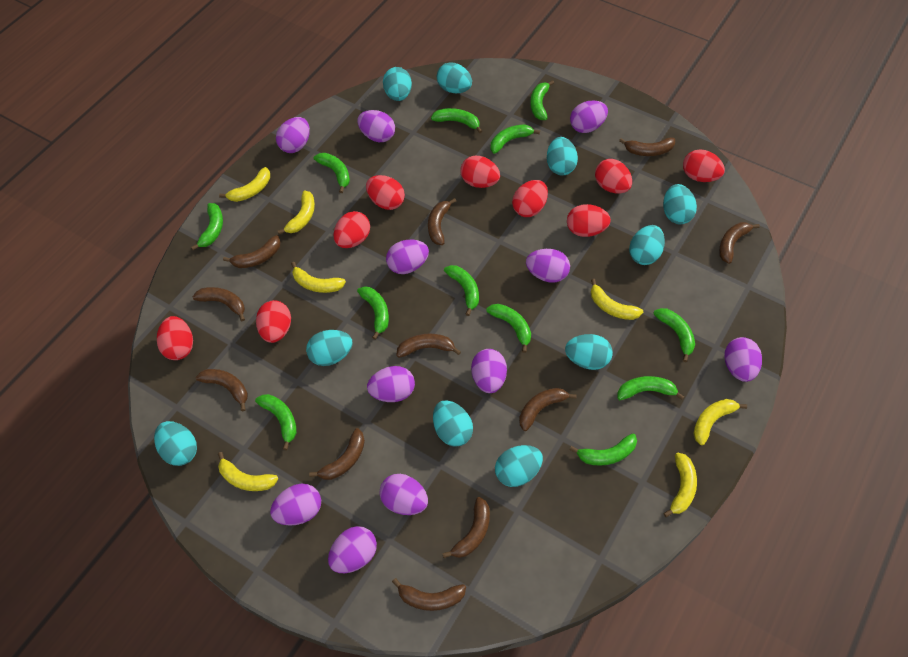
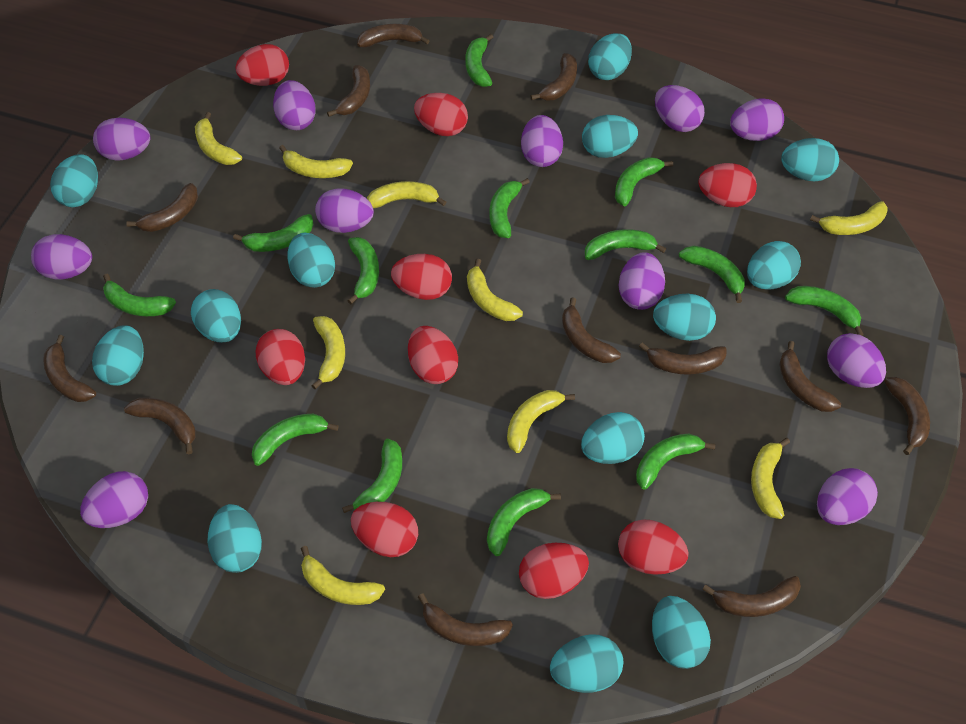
brown banana: [193,287,245,321] [196,369,248,411] [223,235,281,268] [309,428,365,480] [392,578,466,611] [397,334,461,358] [428,198,456,245] [442,497,490,558] [519,388,577,431] [619,138,675,156] [719,222,760,264] = 11 -> [43,335,96,402] [124,397,196,454] [126,183,198,232] [327,65,370,117] [357,24,430,48] [418,593,513,646] [530,53,577,101] [562,297,621,363] [639,342,727,375] [702,576,801,617] [779,341,841,412] [884,377,930,455] = 12
green banana: [191,203,223,250] [255,394,297,450] [314,153,350,193] [357,286,389,340] [431,108,482,133] [444,265,479,316] [486,304,531,353] [491,124,540,154] [530,80,554,120] [570,434,637,466] [617,376,684,400] [653,308,695,362] = 12 -> [103,274,176,316] [233,214,313,252] [252,414,339,466] [342,439,402,513] [348,237,379,304] [465,34,493,87] [487,488,561,556] [489,178,530,238] [585,229,666,260] [615,157,673,206] [636,433,715,490] [679,246,744,303] [785,286,864,336] = 13
turquoise egg: [154,421,197,466] [306,330,353,366] [383,67,412,101] [433,400,473,447] [437,62,472,93] [495,445,543,487] [547,137,578,175] [565,334,613,370] [629,225,665,265] [663,184,697,224] = 10 -> [50,154,98,207] [92,326,144,386] [191,289,241,343] [208,504,262,573] [287,233,335,288] [550,634,623,693] [581,412,645,464] [582,115,638,158] [588,33,632,80] [652,596,711,669] [653,294,716,341] [747,241,801,290] [781,138,839,181] = 13
yellow banana: [218,452,278,491] [219,167,270,202] [278,190,315,234] [291,262,346,293] [591,279,643,320] [663,453,697,518] [693,399,747,445] = 7 -> [195,112,242,165] [279,145,353,178] [301,546,385,605] [311,316,345,389] [367,181,446,208] [467,259,523,321] [507,390,575,453] [751,438,790,519] [810,201,888,235] = 9

